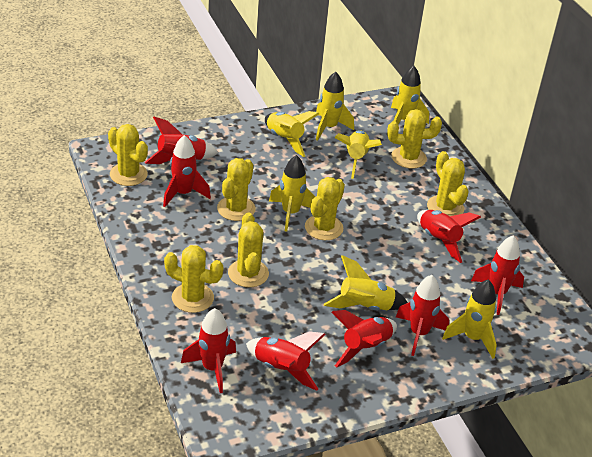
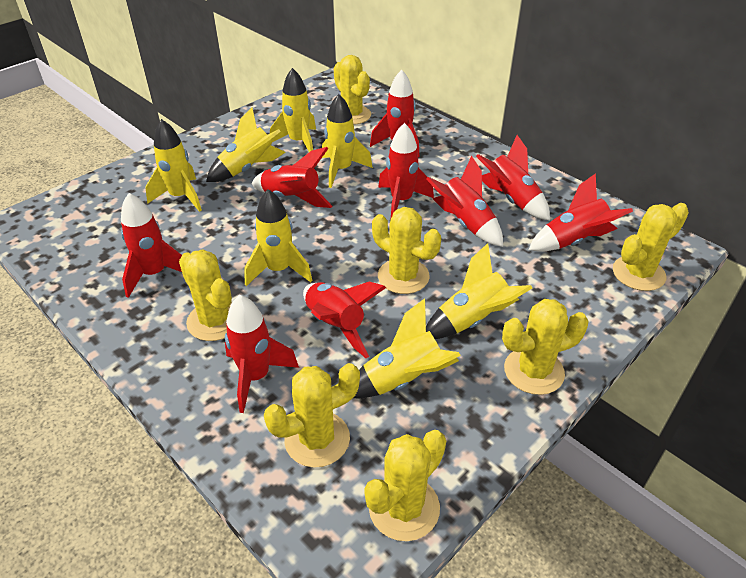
red rocket: [145,117,218,164] [163,135,211,207] [181,308,236,393] [246,331,326,391] [332,310,397,368] [396,275,449,356] [417,210,481,263] [471,236,524,315] = 8 -> [121,193,182,298] [225,295,299,413] [251,147,333,208] [303,282,386,358] [370,70,420,157] [378,123,434,218] [426,156,503,247] [476,135,550,220] [528,173,633,252] = 9

